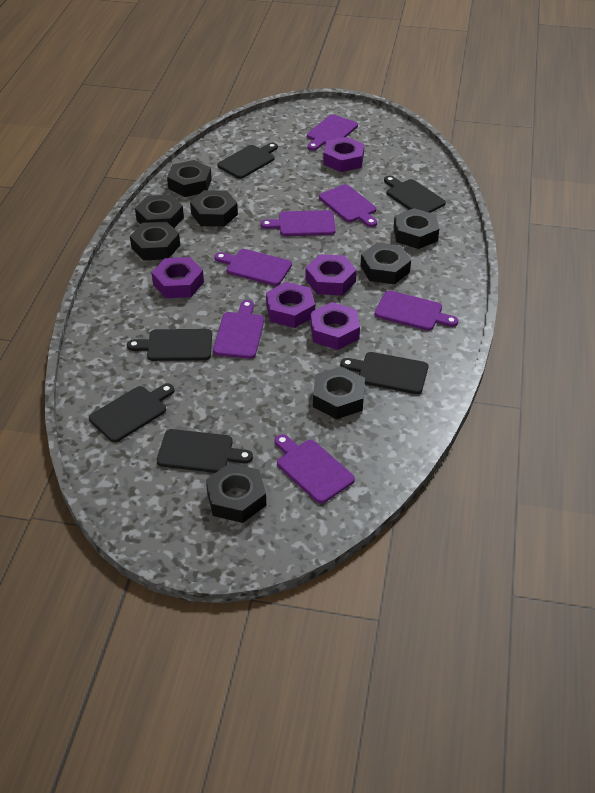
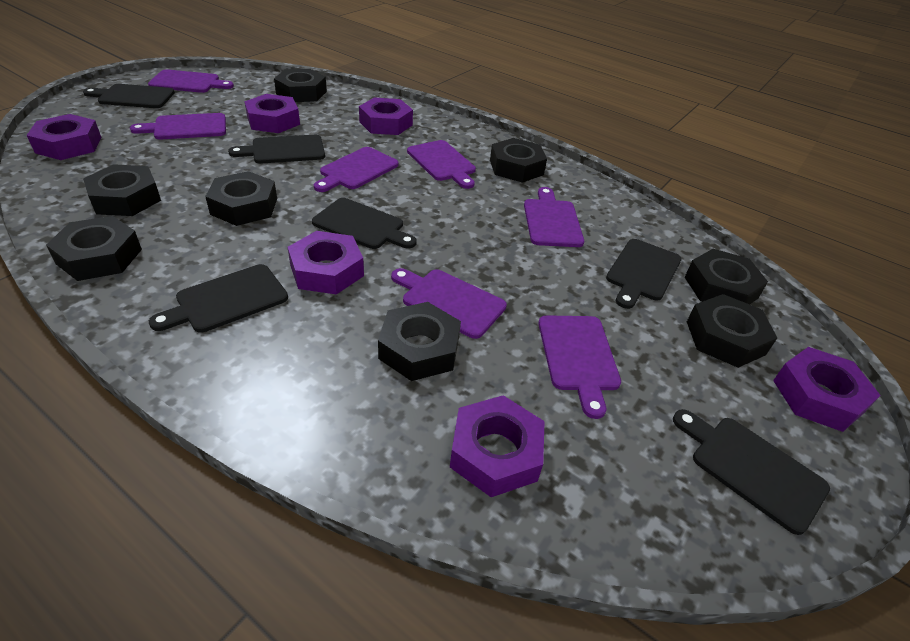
purple nut: [152,257,204,298] [266,282,315,328] [305,254,357,295] [310,302,360,350] [323,137,364,172] = 5 -> [27,114,102,160] [244,94,300,133] [288,231,364,294] [359,98,413,135] [450,395,545,497] [773,347,881,432] = 6

